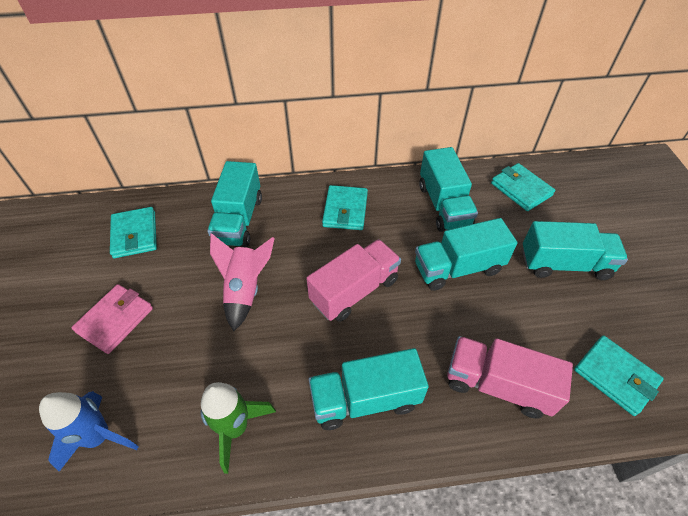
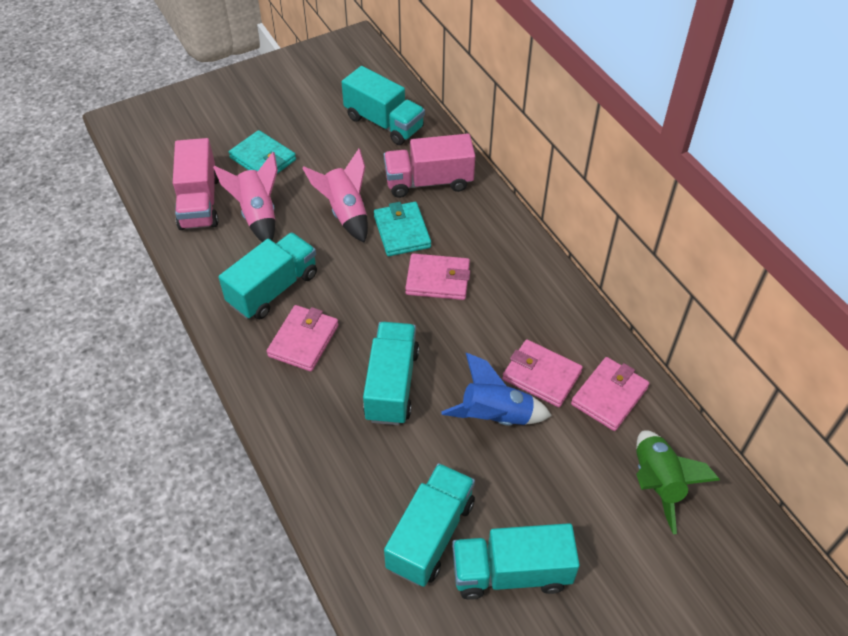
pink rocket: [210,233,275,331] = 1 -> [213,152,278,242] [302,149,368,243] = 2
pink wallet: [71,284,153,354] = 1 -> [267,305,339,372] [405,253,470,300] [502,339,583,407] [571,357,650,431] = 4
turquoise wallet: [110,207,157,258] [322,185,368,230] [491,163,555,211] [574,335,664,416] = 4 -> [229,130,296,174] [374,202,431,256] = 2

